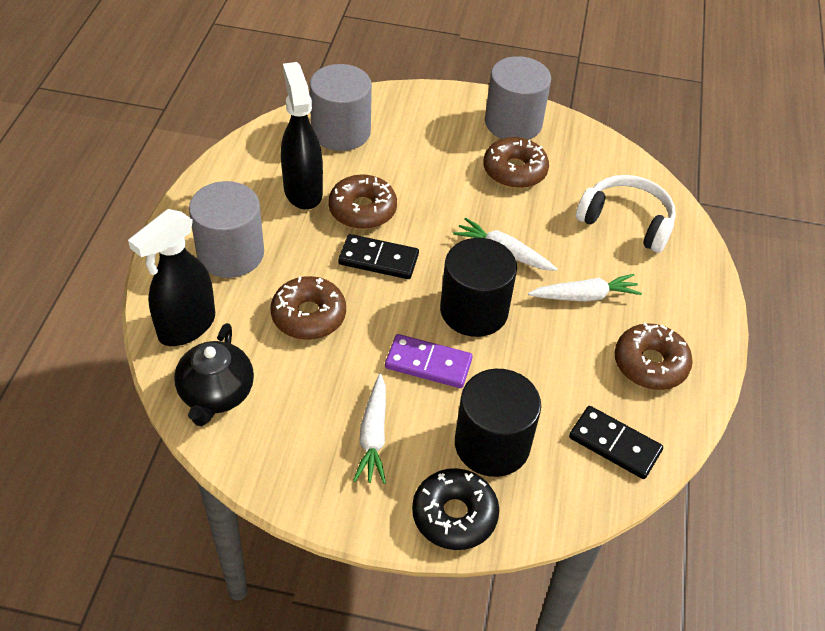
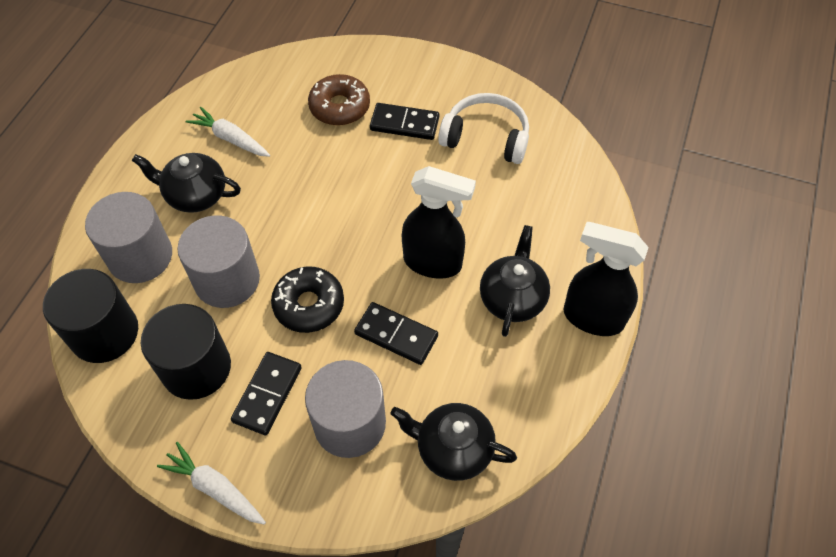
black domino: [338,234,419,279] [569,406,663,479] = 2 -> [231,352,302,435] [354,302,438,365] [370,103,439,140] = 3
black teapot: [174,323,254,426] = 1 -> [132,153,241,213] [391,403,517,481] [480,225,550,337] = 3
brown donut: [271,276,346,340] [328,174,397,229] [483,137,549,188] [614,322,693,390] = 4 -> [308,74,370,126] = 1
purple domino: [385,334,473,388] = 1 -> none = 0
white carrot: [353,374,386,484] [453,217,557,271] [528,274,642,301] = 3 -> [157,442,266,525] [186,107,270,157] = 2

